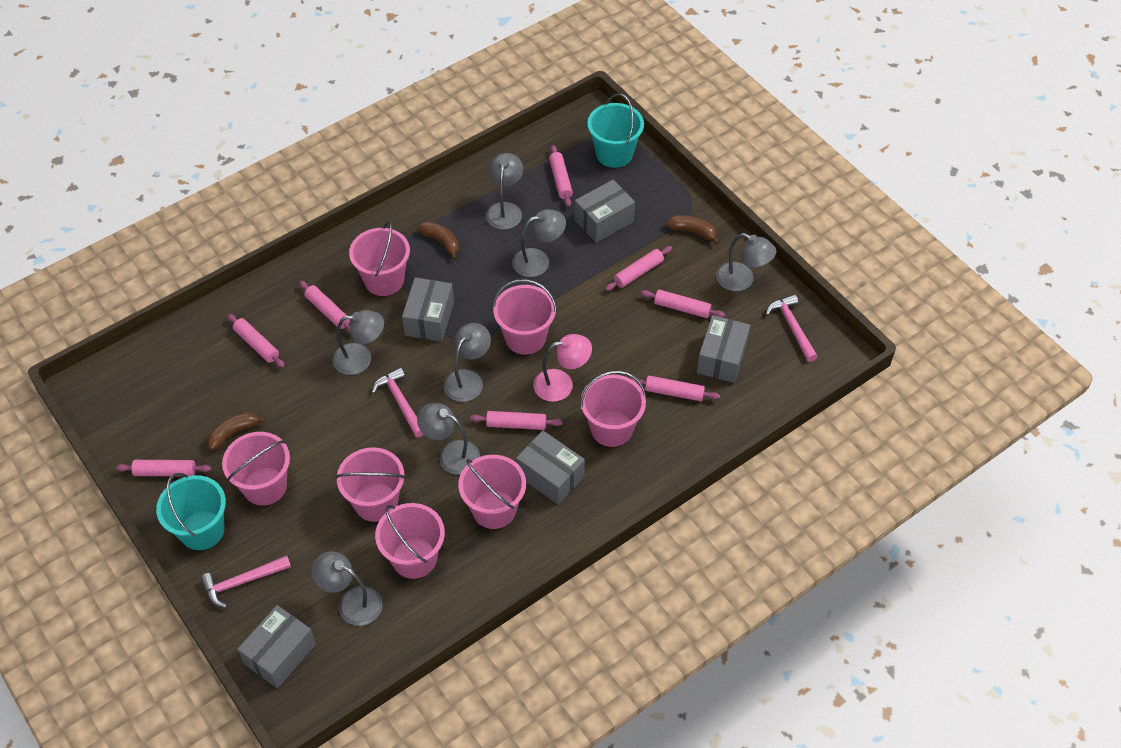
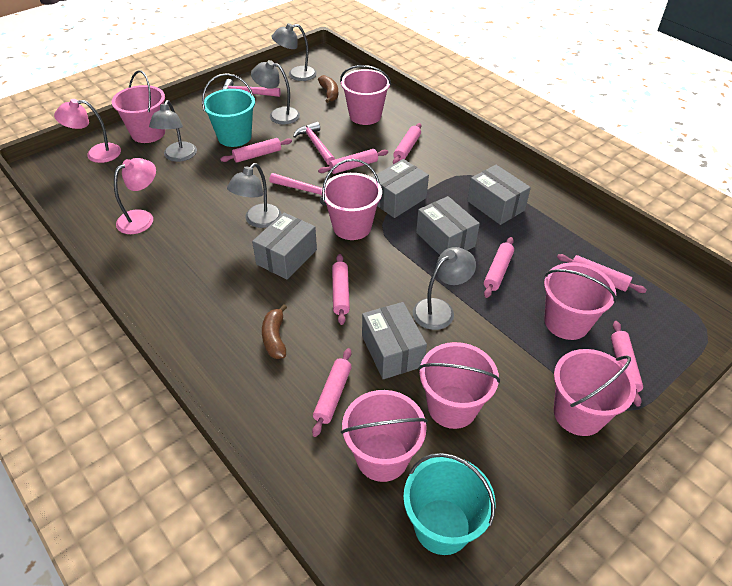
brown banana: [207,412,266,450] [418,221,459,260] [666,215,719,245] = 3 -> [262,304,287,359] [318,75,338,103] = 2
grey lamp: [312,552,383,626] [332,310,384,375] [417,403,480,475] [444,323,491,402] [486,153,523,230] [512,209,566,277] [716,233,776,291] = 7 -> [149,100,197,162] [227,163,281,228] [251,60,300,125] [271,23,317,81] [413,247,476,330] = 5
pink lamp: [533,334,592,402] = 1 -> [54,99,121,163] [114,158,156,234] = 2

